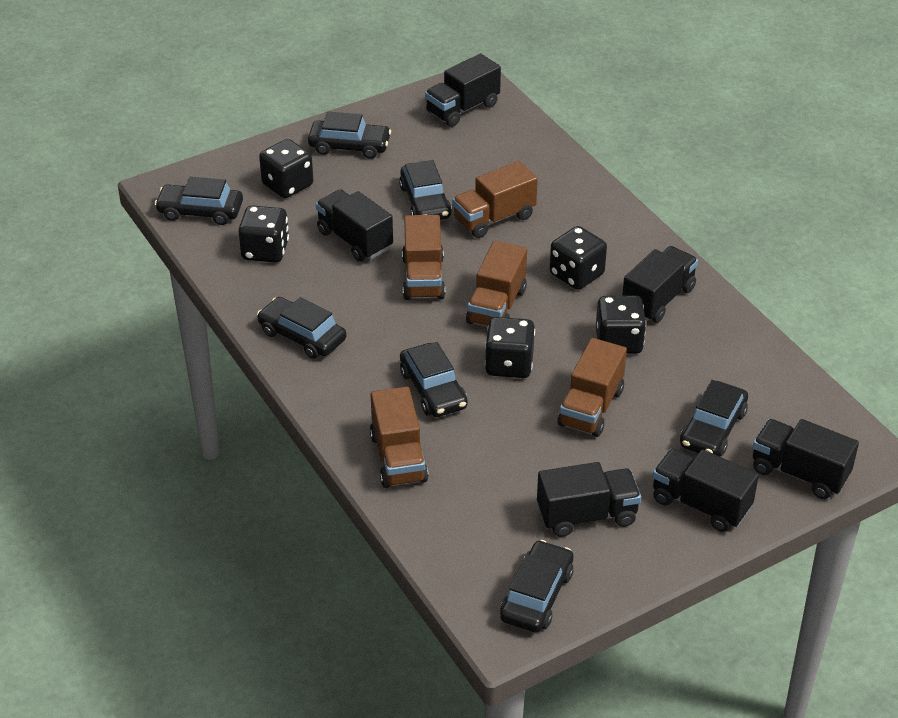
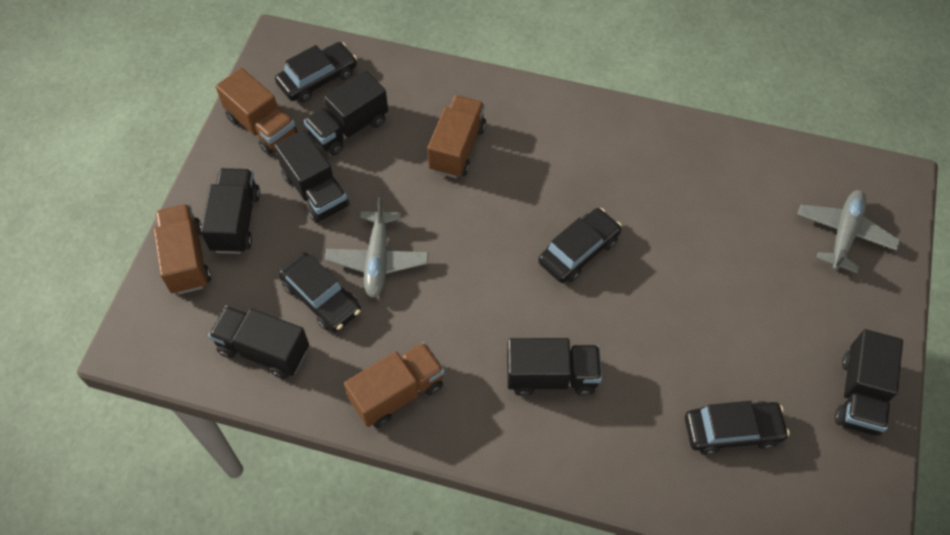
black car: [155,177,243,225] [257,297,346,359] [308,112,391,159] [399,160,452,220] [400,342,468,417] [500,540,574,633] [680,380,748,456] = 7 -> [275,42,357,102] [278,252,361,332] [538,208,622,283] [685,401,789,455] = 4
black dice: [238,205,289,263] [259,139,313,198] [485,317,535,378] [550,226,607,290] [596,296,646,354] = 5 -> none = 0
brown truck: [370,386,428,488] [402,215,445,300] [452,161,538,238] [466,241,527,327] [558,338,627,437] = 5 -> [154,204,211,294] [216,68,298,155] [344,342,445,428] [427,95,486,178] = 4
grey plane: none = 0 -> [325,197,428,298] [797,190,900,273] = 2

